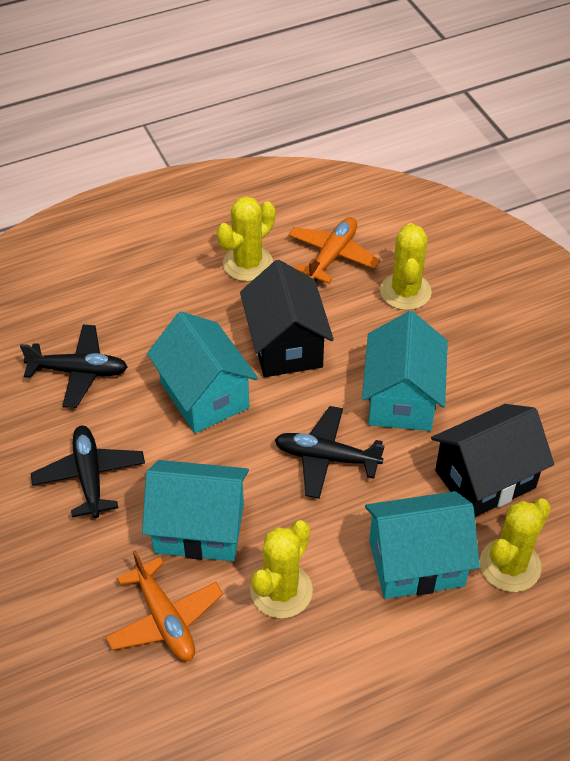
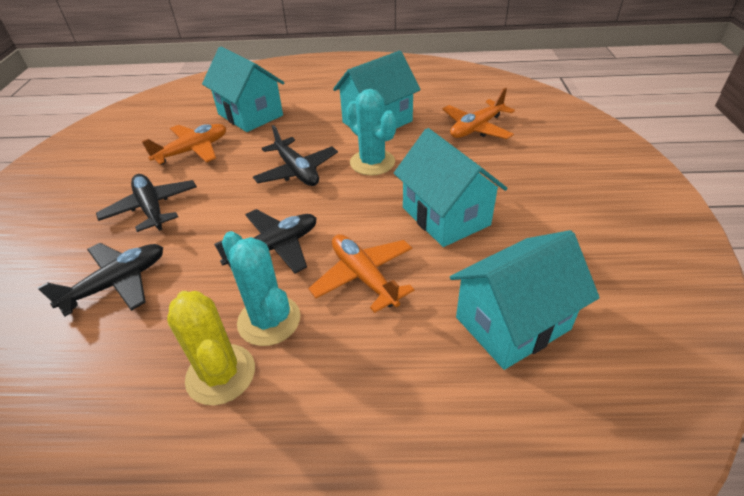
black house: [240,260,334,377] [431,404,554,517] = 2 -> none = 0
black plane: [20,325,128,408] [31,426,145,518] [275,406,385,499] = 3 -> [37,243,163,317] [96,174,197,232] [214,209,317,274] [253,125,338,186] = 4
orange plane: [105,550,223,661] [288,217,380,284] = 2 -> [142,124,226,165] [308,234,415,313] [442,88,515,139] = 3
turquoise cactus: none = 0 -> [222,231,300,346] [346,89,396,175] = 2
yellow cactus: [217,196,275,282] [250,520,313,618] [380,223,432,310] [480,499,551,592] = 4 -> [167,291,255,405] = 1

